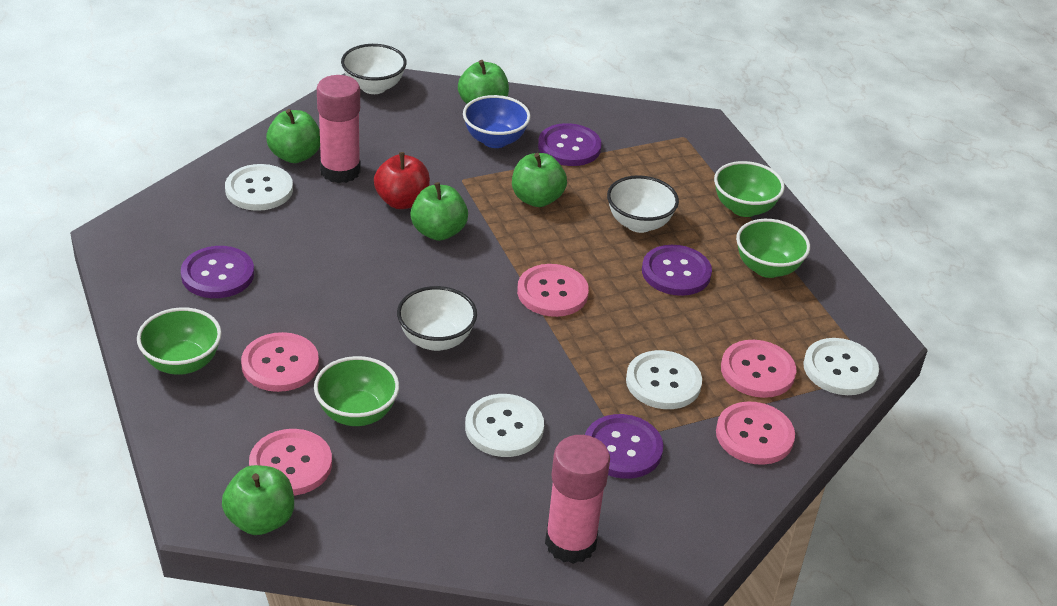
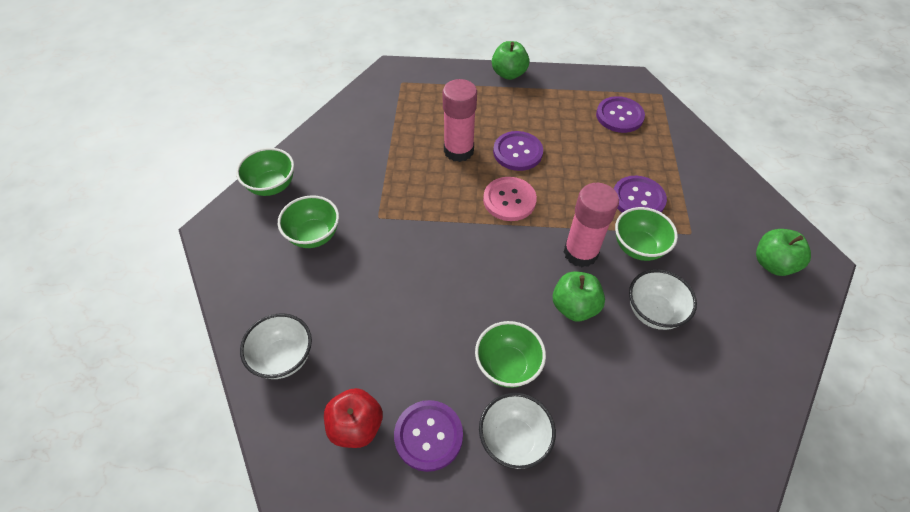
blue bowl: [463,95,531,148] = 1 -> none = 0
green apple: [222,465,294,535] [266,109,320,163] [410,182,468,241] [458,60,509,104] [512,153,567,207] = 5 -> [492,41,530,80] [553,271,605,321] [756,229,811,276] = 3
pink button: [241,332,319,392] [249,429,332,496] [517,264,589,317] [716,401,795,465] [721,340,797,398] = 5 -> [483,177,537,221] = 1
white button: [225,164,293,211] [465,394,544,457] [626,350,702,409] [803,338,879,395] = 4 -> none = 0

